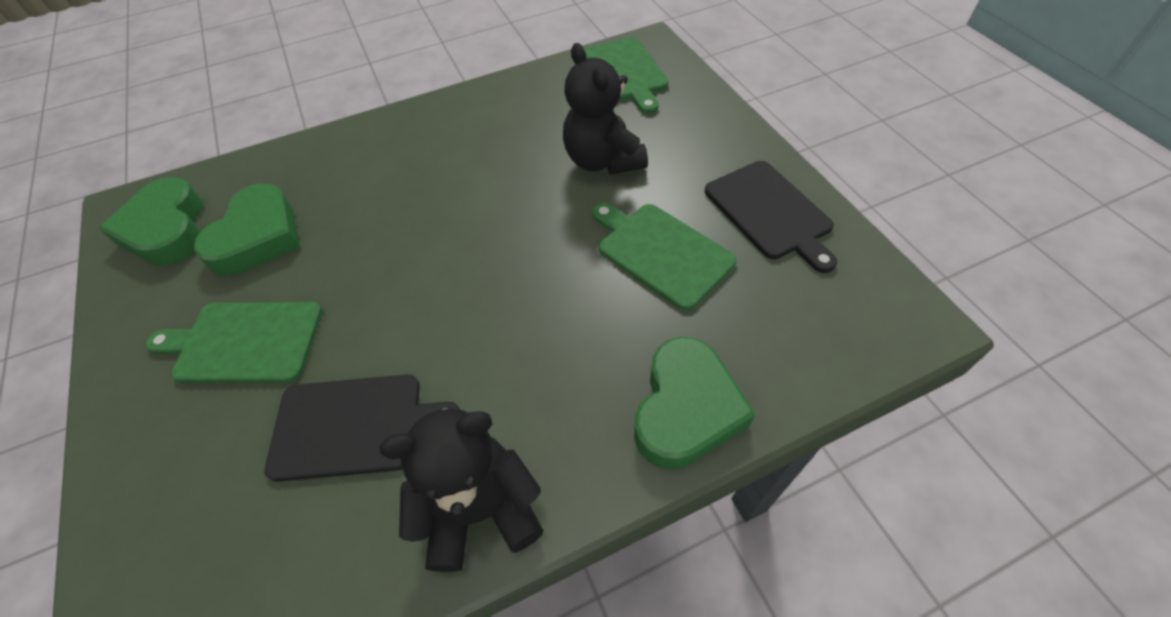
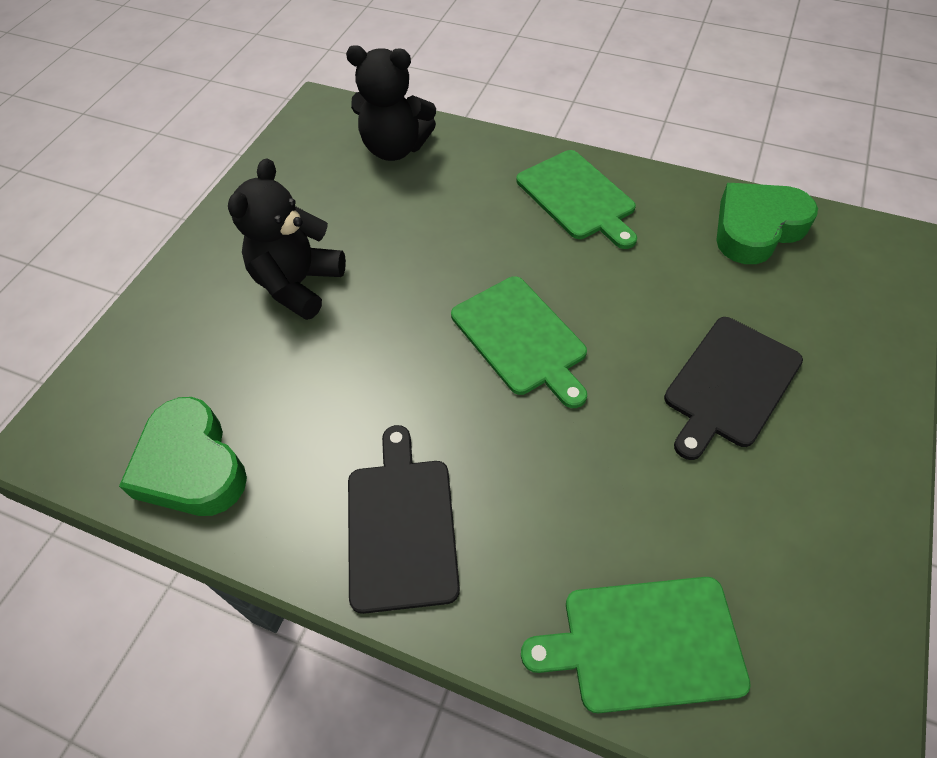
green heart: [99,177,203,266] [194,183,300,276] [634,337,755,470] = 3 -> [119,397,247,516] [716,183,818,264] = 2

